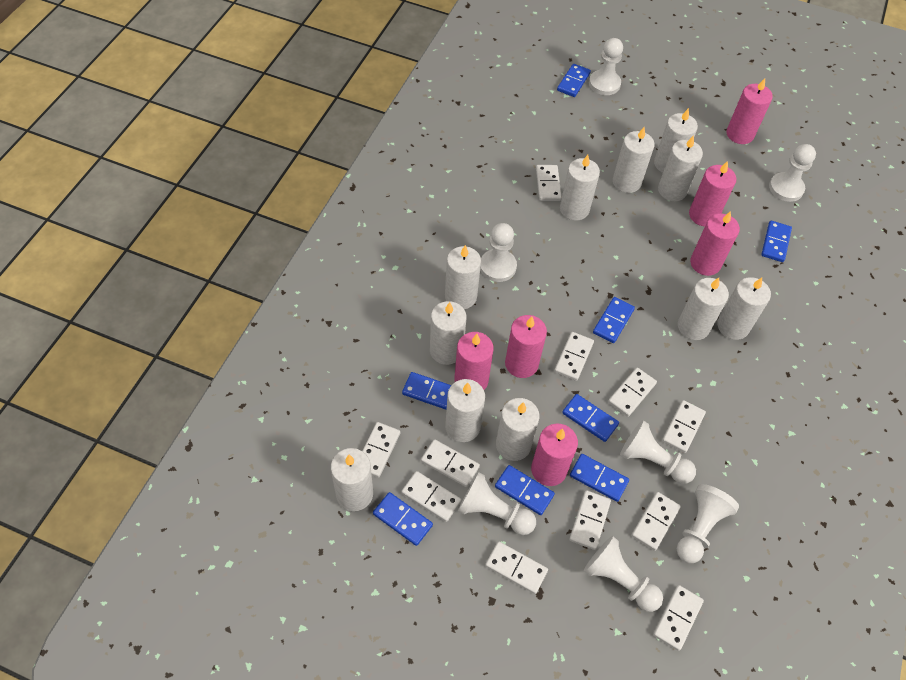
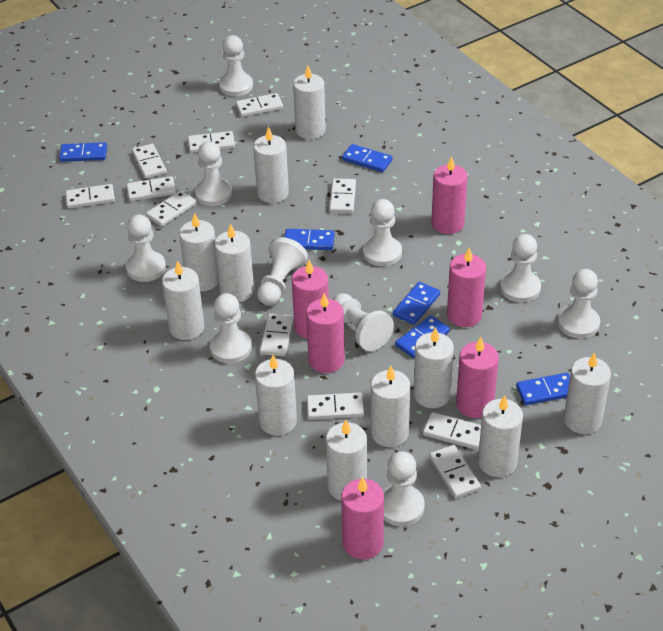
blue domino: [373,492,433,546] [402,372,451,410] [495,465,555,515] [557,64,591,97] [562,394,619,442] [570,454,629,502] [593,297,635,343] [761,221,792,262] = 8 -> [59,142,107,162] [285,229,335,250] [342,144,393,172] [393,282,440,325] [395,315,450,358] [516,373,570,405] = 6
white pawn: [458,472,536,535] [480,223,517,282] [584,536,663,612] [589,38,623,95] [620,420,696,484] [677,484,739,563] [769,144,816,202] = 7 -> [126,214,166,282] [195,141,232,206] [210,293,252,363] [219,35,253,96] [257,237,308,306] [332,293,394,351] [363,199,402,266] [383,451,425,526] [500,234,541,303] [558,269,600,339] = 10

